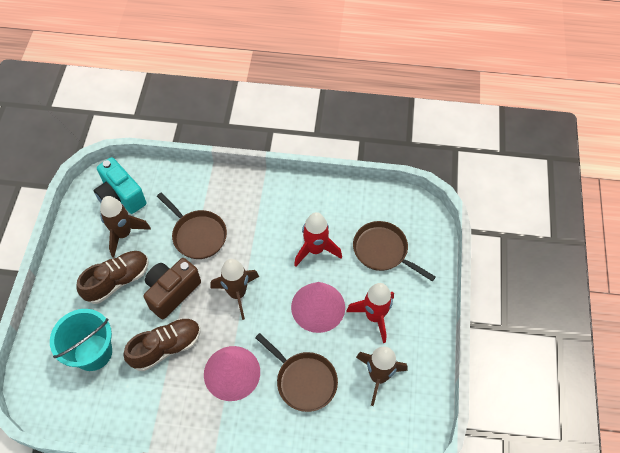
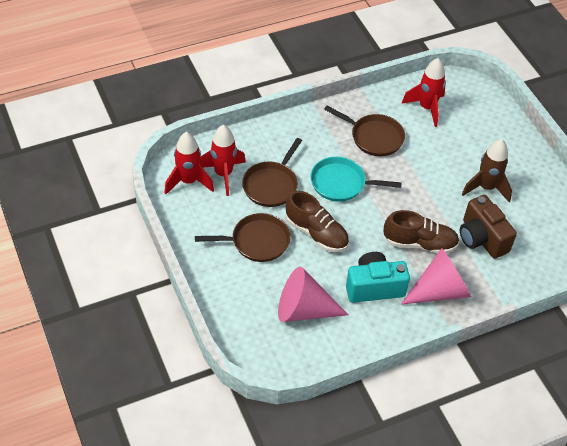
brown rocket: [100,196,151,258] [211,259,259,320] [356,347,408,406] = 3 -> [462,139,512,202] = 1
red rocket: [294,212,342,267] [346,283,394,343] = 2 -> [164,132,214,194] [200,125,246,196] [402,58,446,127] = 3
turquoise bucket: [50,309,112,371] = 1 -> none = 0
turquoise pan: none = 0 -> [310,157,402,202] = 1

